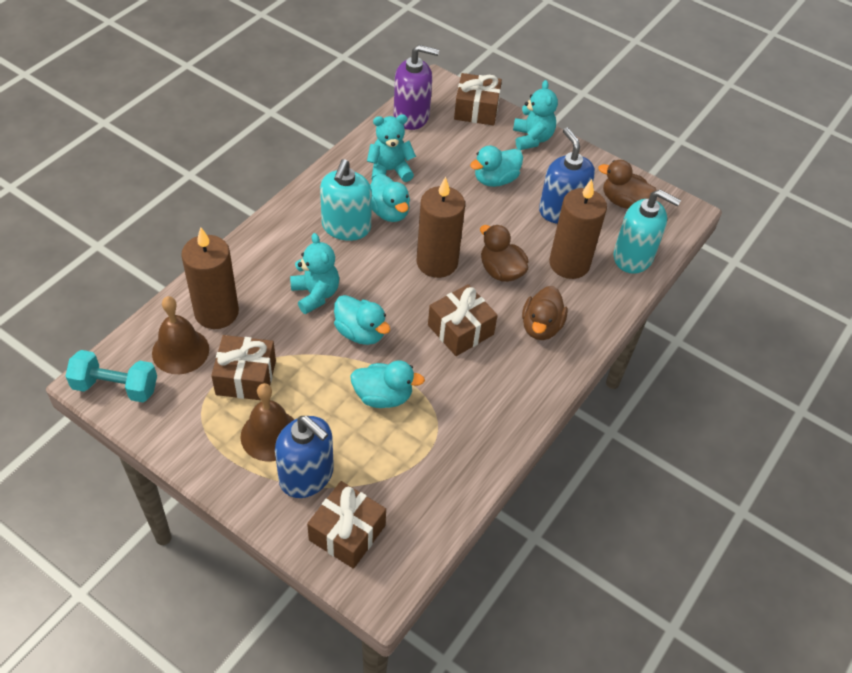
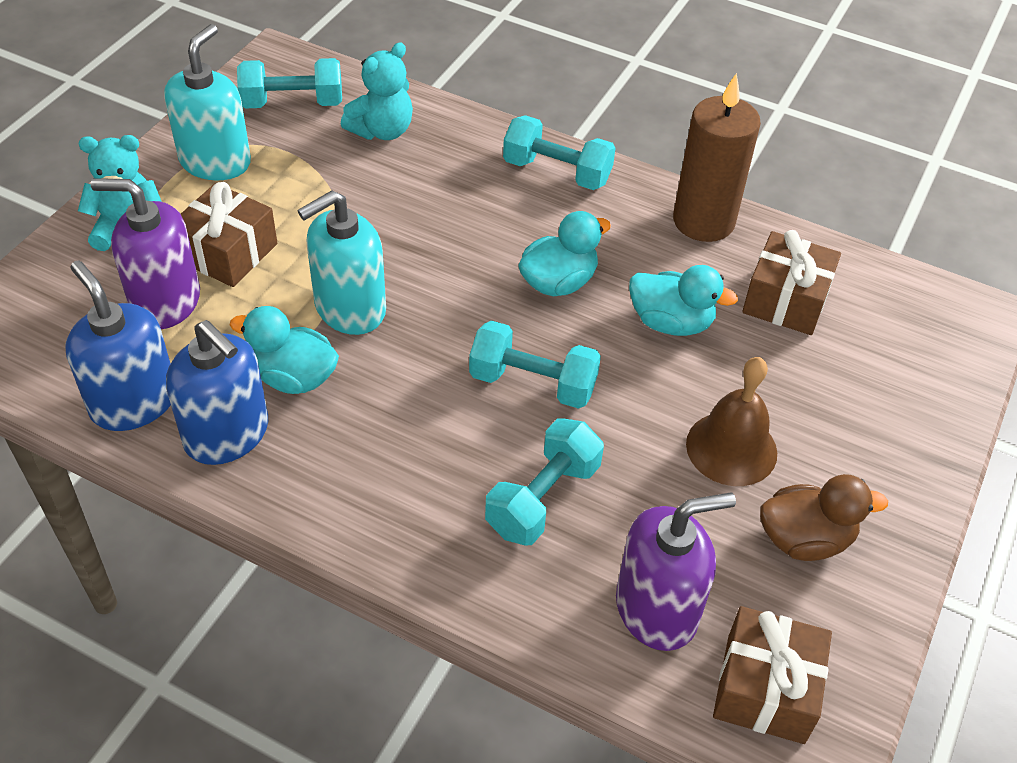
brown bell: [152,296,209,374] [240,383,294,461] = 2 -> [686,357,777,486] = 1
brown candle: [181,227,239,329] [417,177,465,278] [549,179,607,279] = 3 -> [673,73,761,242] = 1
brown duck: [480,225,528,282] [522,286,568,340] [598,160,656,209] = 3 -> [760,474,888,561] = 1
brown gift: [211,335,276,400] [307,481,386,569] [428,284,498,356] [454,73,502,126] = 4 -> [181,182,277,287] [713,606,832,744] [742,230,841,335] = 3
purple soap dispenser: [394,45,439,130] = 1 -> [91,178,200,329] [616,493,736,651] = 2
turquoise duck: [334,295,390,345] [350,360,425,408] [370,174,410,222] [470,146,523,187] = 4 -> [230,306,339,394] [518,211,611,296] [629,265,738,336] = 3
turquoise dumbbell: [66,350,157,402] = 1 -> [237,58,342,108] [469,320,601,409] [485,418,604,546] [503,115,616,190] = 4
turquoise teddy bear: [290,233,339,314] [367,114,416,182] [513,80,558,150] = 3 -> [78,135,162,251] [341,42,413,140] = 2

